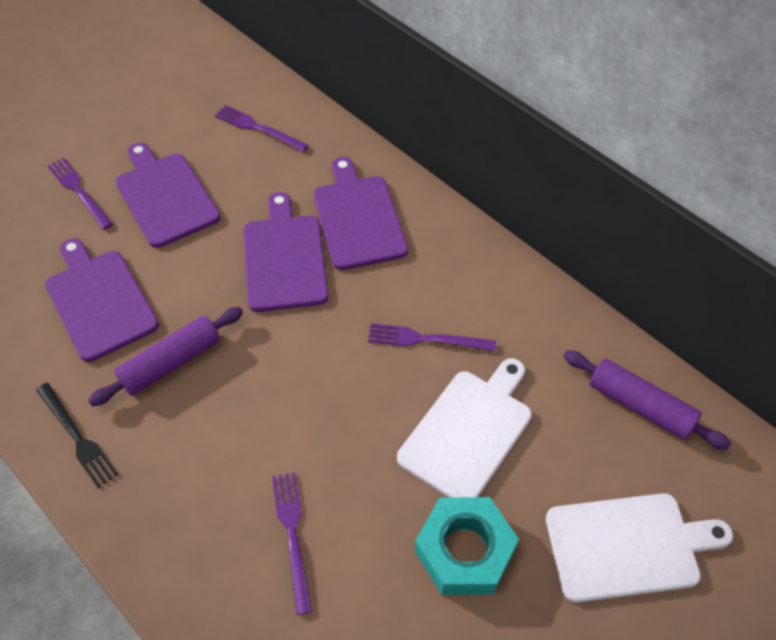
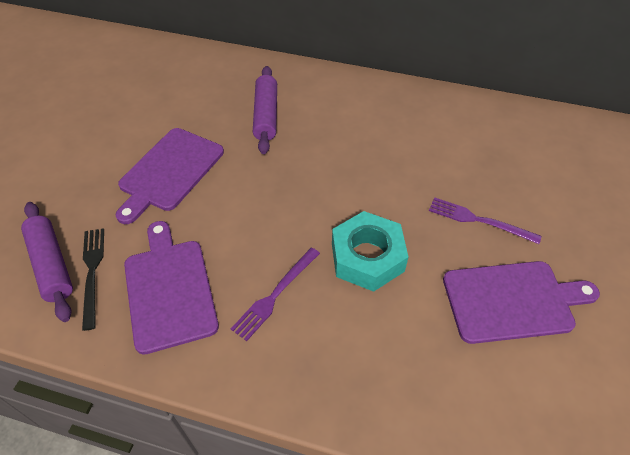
purple cutting board: [45,238,159,362] [116,142,220,248] [244,192,328,312] [314,157,408,270] = 4 -> [116,128,224,224] [124,221,219,355] [443,261,600,344] = 3
purple fork: [48,158,113,230] [215,105,309,152] [272,472,312,615] [368,323,496,352] = 4 -> [231,247,320,341] [429,197,542,244] = 2
white cutting board: [397,358,532,497] [546,493,733,602] = 2 -> none = 0

